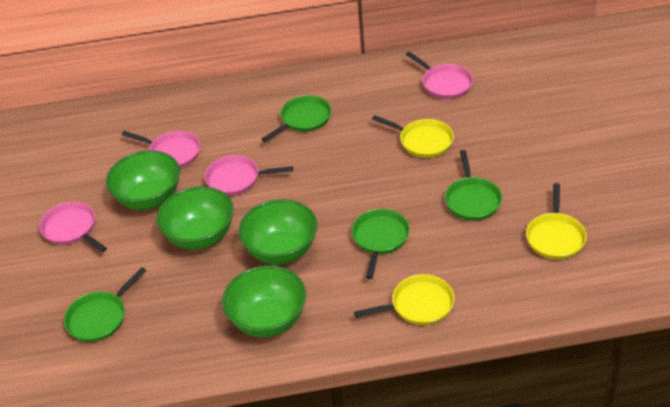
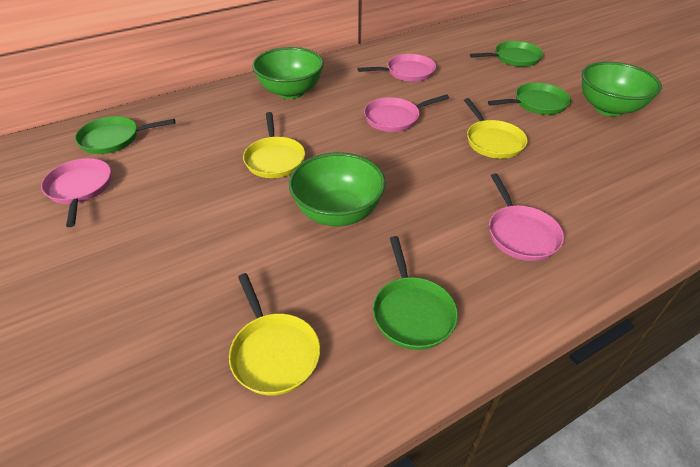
green bowl: [106,150,180,210] [156,186,234,250] [222,265,306,338] [239,199,317,264] = 4 -> [252,47,324,99] [289,152,386,227] [582,62,662,116] = 3

